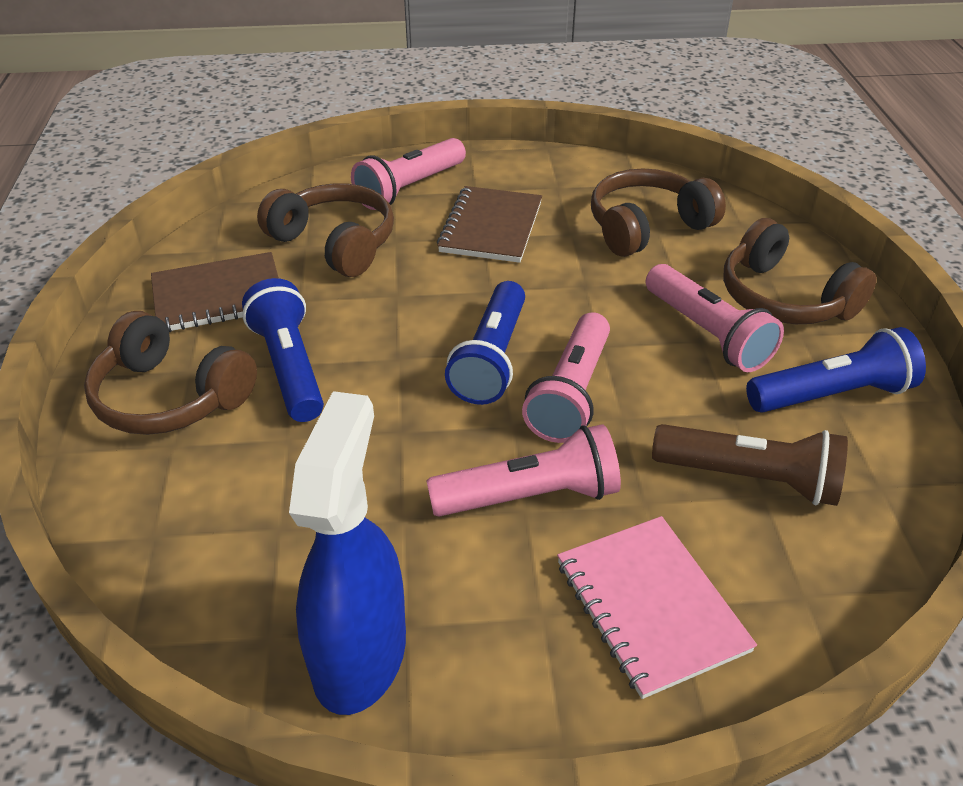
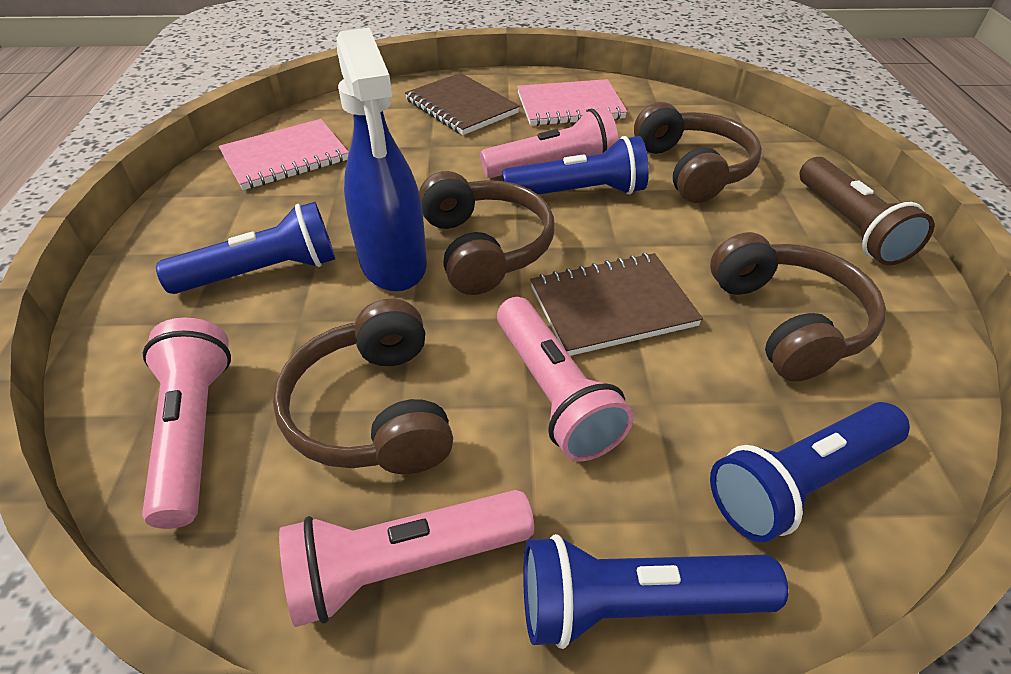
blue flashlight: [242,278,324,422] [445,281,525,405] [746,327,926,413] = 3 -> [156,202,335,294] [502,136,649,195] [523,534,788,649] [710,402,910,542] = 4
pink notebook: [557,516,757,699] = 1 -> [219,119,349,190] [517,79,627,126] = 2

